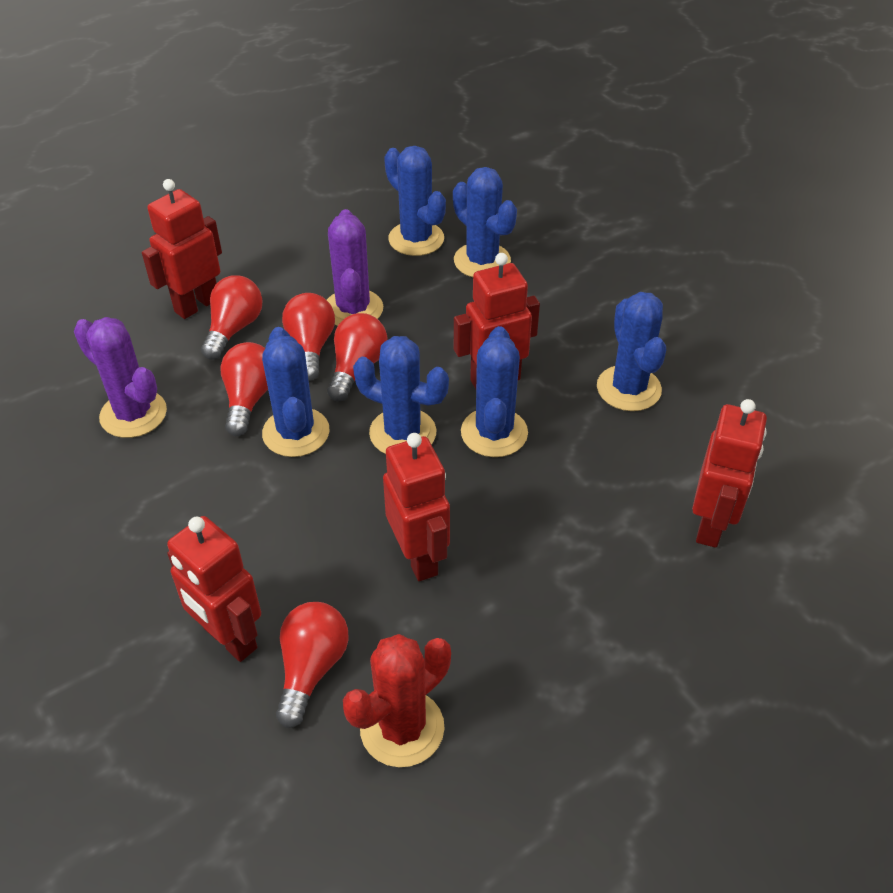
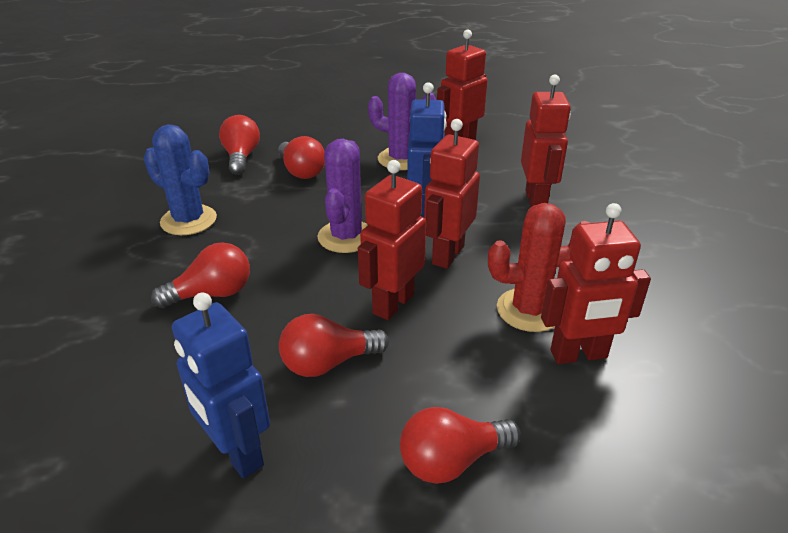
blue cactus: [262,327,329,457] [353,336,449,454] [384,146,446,256] [453,167,517,277] [461,326,528,457] [597,292,666,411] = 6 -> [144,124,217,235] = 1
blue robot: none = 0 -> [172,292,270,478] [407,82,447,217] = 2

